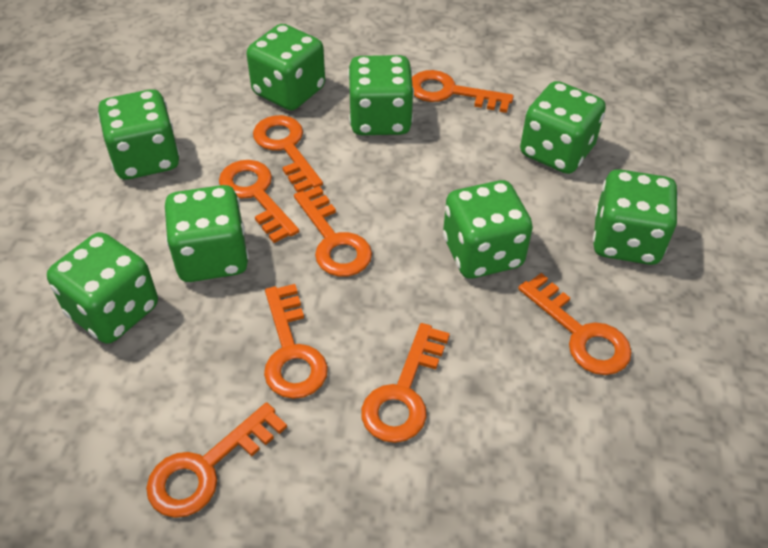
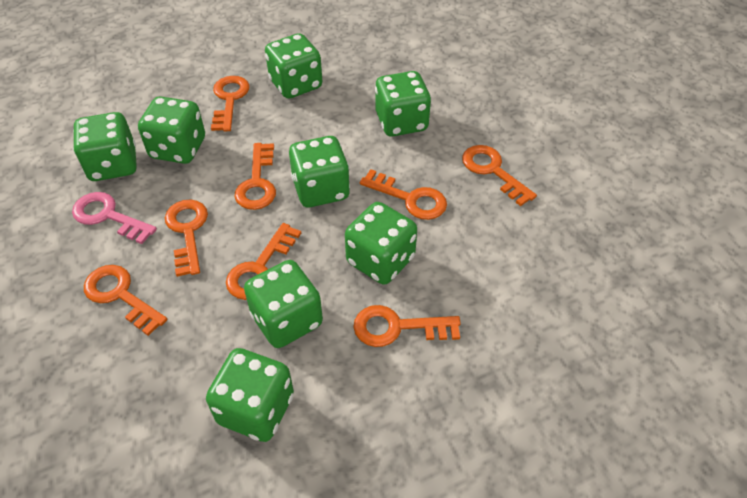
pink key: none = 0 -> [72,192,157,244] = 1

